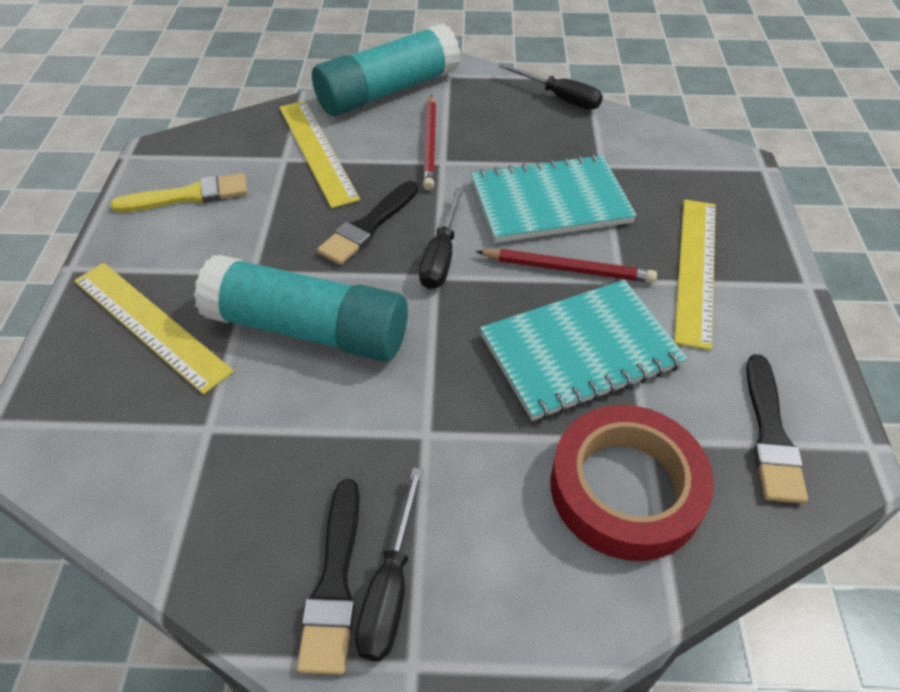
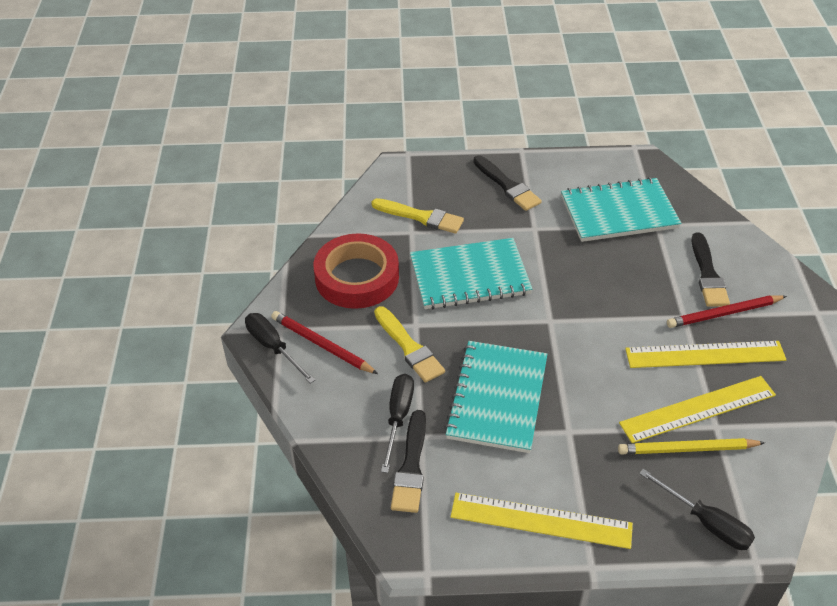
turquoise glue stick: [194,255,408,362] [312,23,461,116] = 2 -> none = 0
turquoise notebook: [471,154,637,243] [480,280,687,421] = 2 -> [410,238,532,310] [444,341,547,453] [561,177,681,242] = 3
yellow brush: [110,173,248,212] = 1 -> [371,198,464,234] [374,306,445,383] = 2
yellow pencil: none = 0 -> [618,438,765,454] = 1

